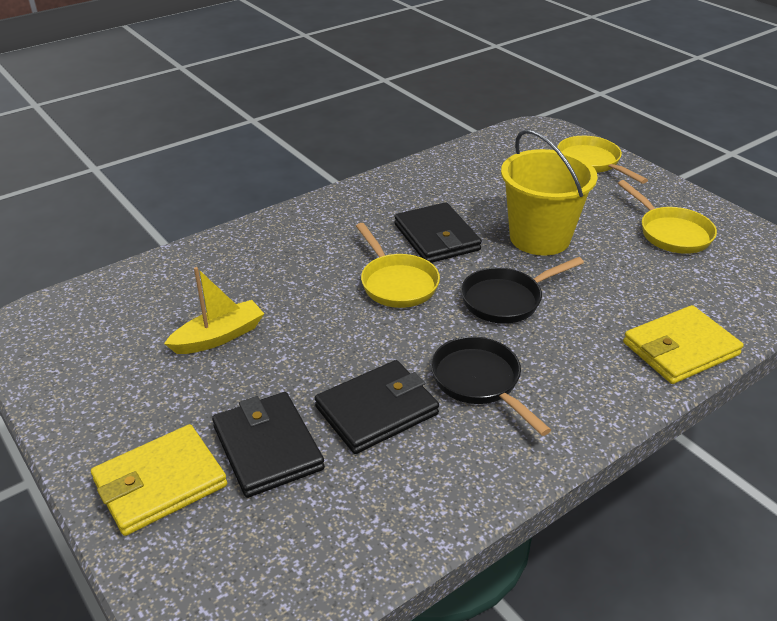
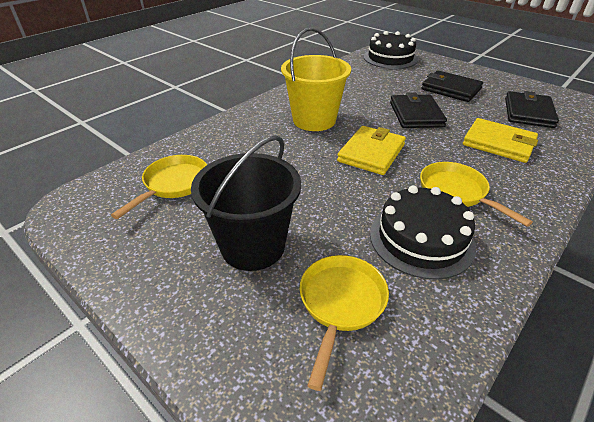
black bucket: none = 0 -> [191,135,301,271] = 1
black cake: none = 0 -> [364,31,418,69] [370,185,476,280] = 2
black pan: [431,336,551,436] [461,257,584,324] = 2 -> none = 0
yellow boat: [164,267,264,354] = 1 -> none = 0

